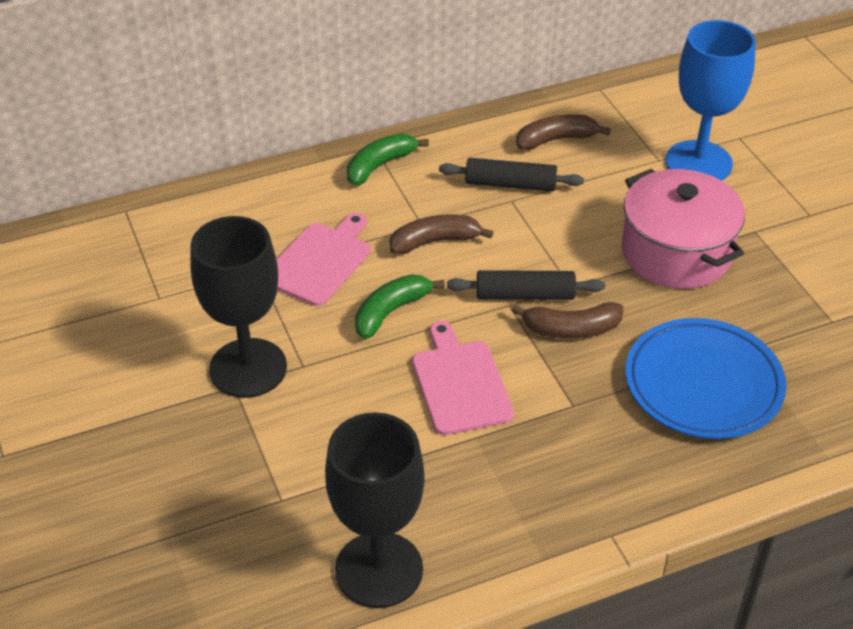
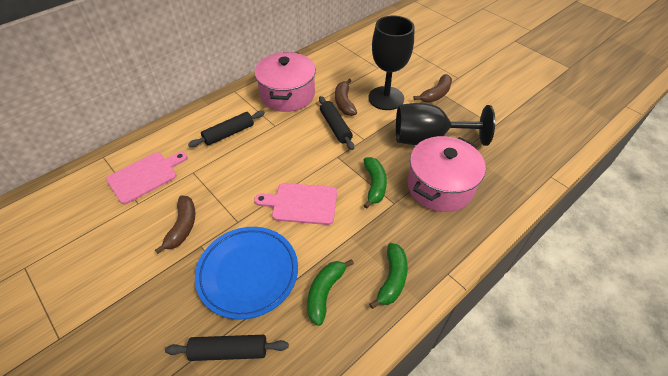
black rolling pin: [439,158,584,192] [447,270,605,300] = 2 -> [165,335,289,361] [188,111,265,147] [319,96,354,150] = 3
blue goblet: [666,20,756,181] = 1 -> none = 0
green banana: [347,133,429,185] [355,274,445,339] = 2 -> [307,259,354,326] [363,157,387,209] [369,243,408,309] = 3
pink pot: [622,169,745,289] = 1 -> [254,52,316,112] [407,136,486,212] = 2

